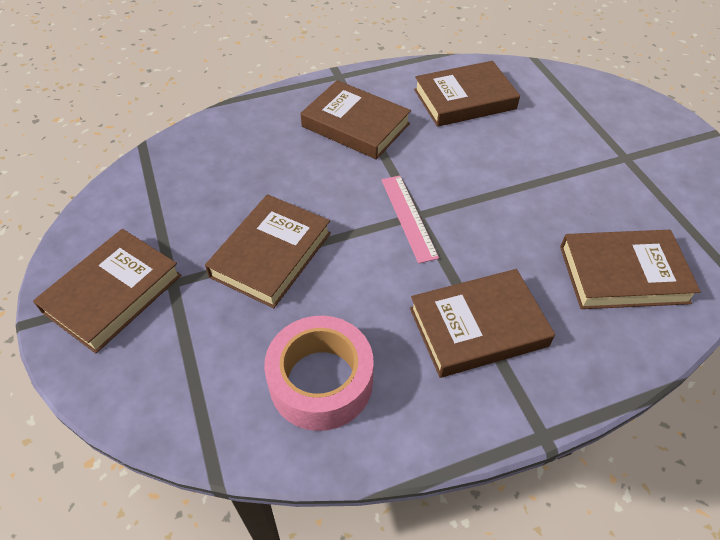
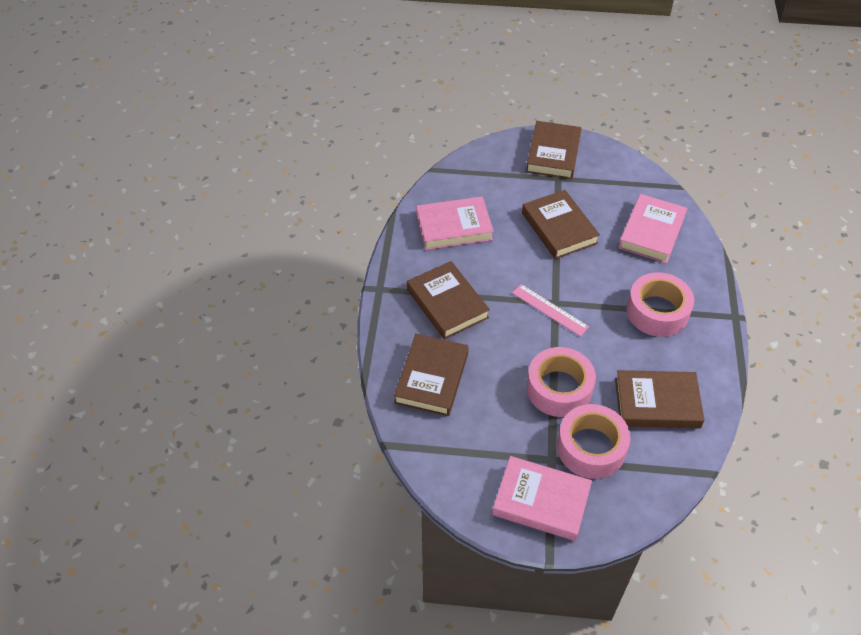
brown book: [33,229,181,353] [205,194,331,308] [300,80,411,160] [410,269,555,378] [414,61,520,127] [560,230,701,309] = 6 -> [394,334,469,416] [407,261,490,340] [522,190,600,259] [526,121,582,179] [615,370,705,428] = 5
pink book: none = 0 -> [416,197,494,250] [492,456,592,541] [618,194,687,263] = 3
pink tape: [264,315,374,431] = 1 -> [526,347,596,417] [557,404,631,479] [627,272,694,337] = 3

